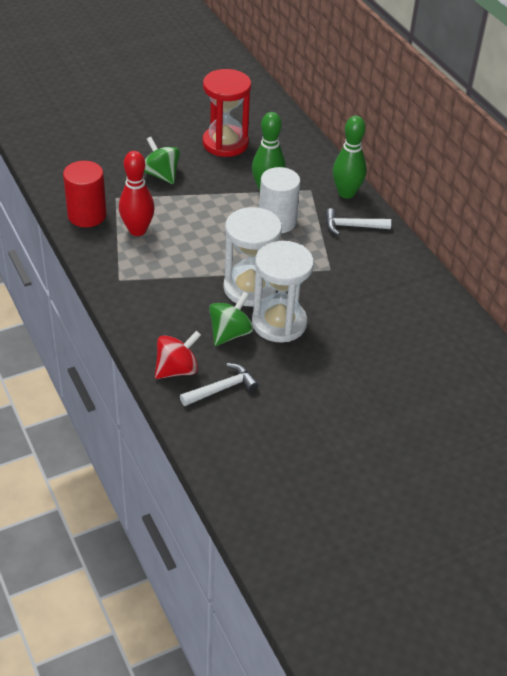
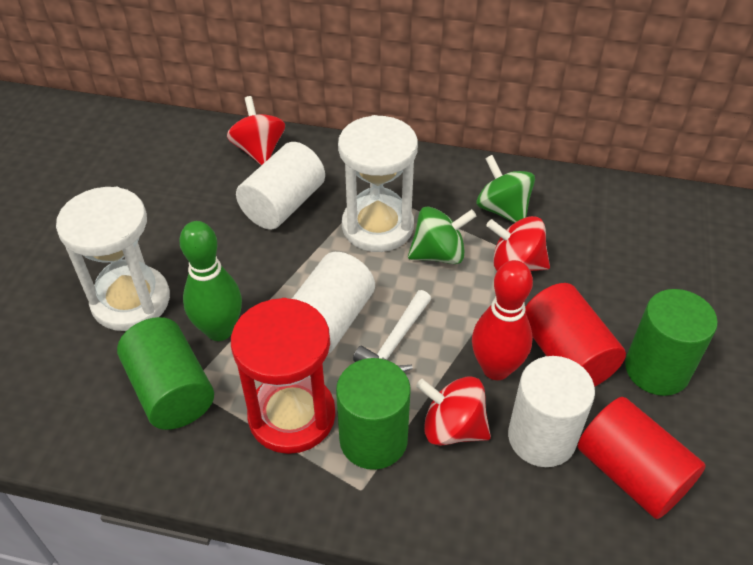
green bowling pin: [252,112,286,191] [333,116,367,199] = 2 -> [179,221,242,341] = 1
green cylinder: none = 0 -> [117,317,214,430] [336,358,411,470] [625,289,718,396] = 3
red cylinder: [63,161,107,227] = 1 -> [525,283,626,387] [578,397,706,519] = 2
red spinning top: [155,331,201,379] = 1 -> [227,96,285,165] [416,377,491,446] [486,216,550,271] = 3
white cylinder: [259,167,300,233] = 1 -> [236,142,325,230] [292,252,375,354] [508,356,595,467] = 3
white hammer: [180,363,259,406] [325,208,391,235] = 2 -> [353,290,431,372] = 1

